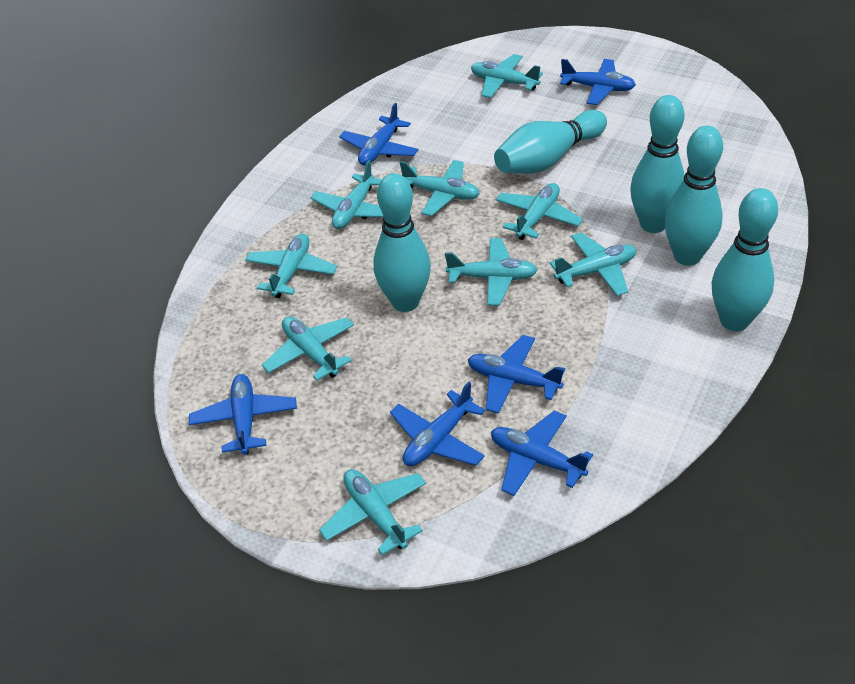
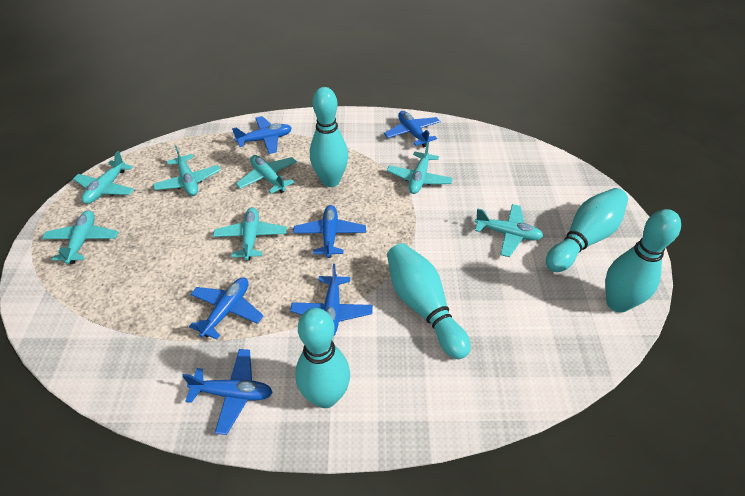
turquoise plane: [245,234,337,298] [262,316,354,381] [310,160,384,229] [319,469,426,555] [400,160,480,216] [445,238,538,306] [471,54,543,98] [496,183,583,240] [550,232,637,296] = 9 -> [42,210,118,264] [73,151,134,204] [153,145,221,196] [213,207,287,261] [236,155,297,194] [387,142,453,194] [475,204,543,257] = 7

